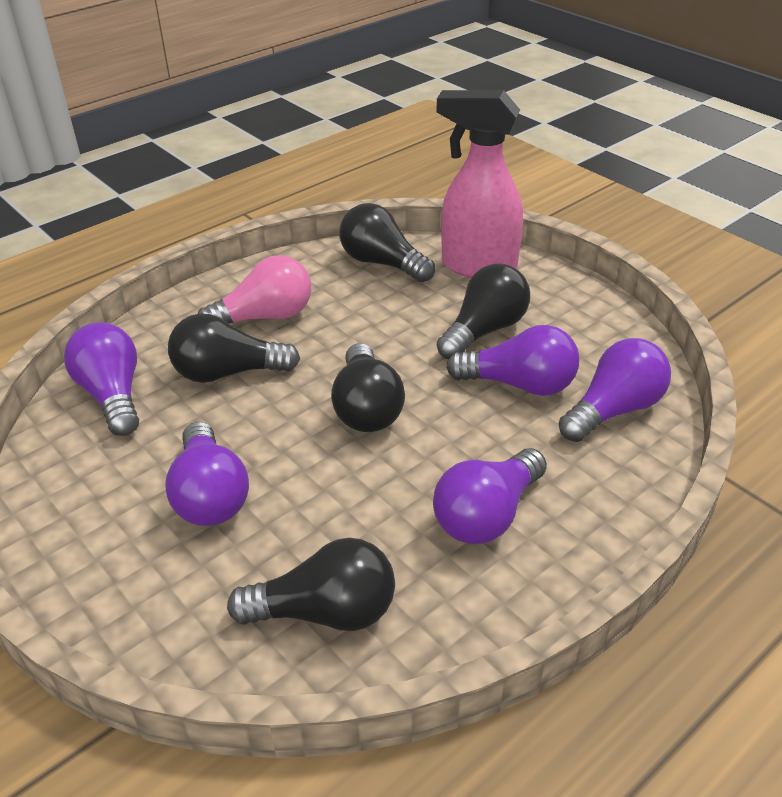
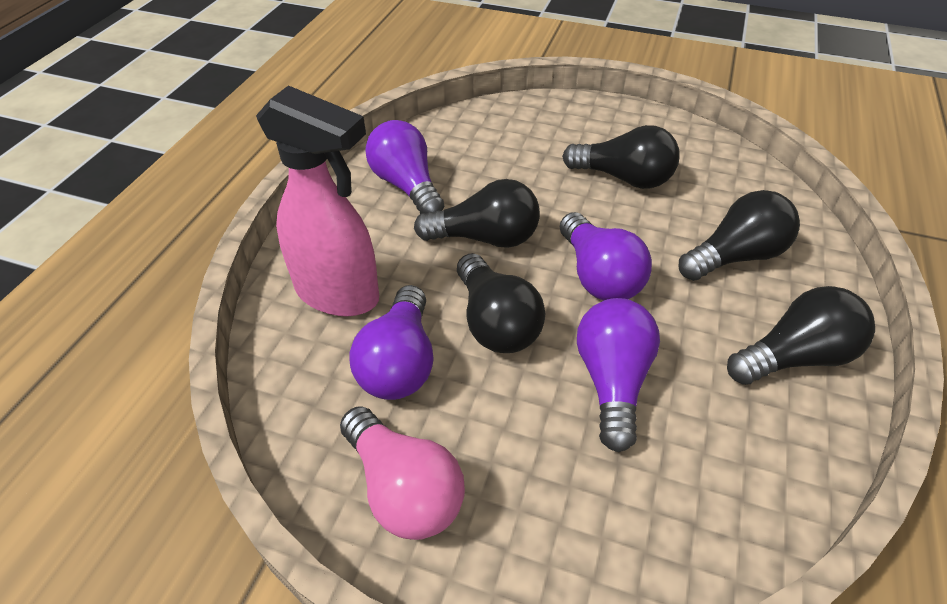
purple light bulb: [64,322,139,436] [165,422,249,526] [433,448,547,544] [446,325,579,396] [559,338,671,442] = 5 -> [349,285,434,400] [365,120,444,214] [560,212,652,300] [577,298,660,452] = 4

